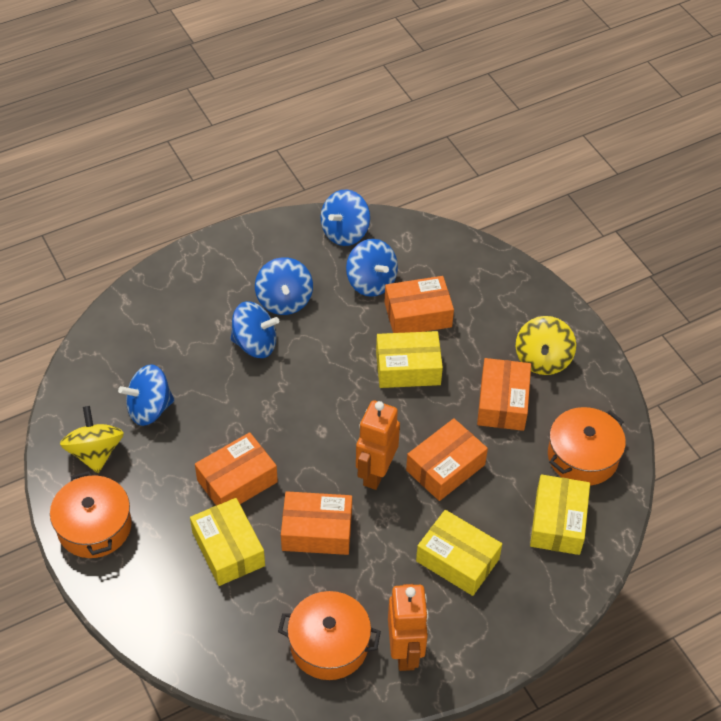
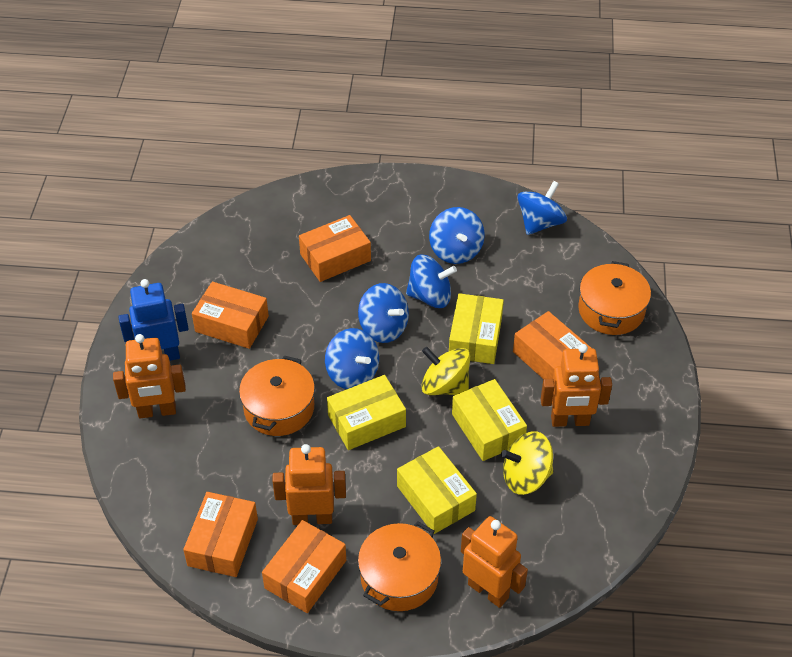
blue robot: none = 0 -> [119,279,189,361] = 1
orange robot: [356,400,400,490] [388,584,429,671] = 2 -> [113,334,186,418] [272,444,346,525] [461,516,528,608] [541,344,612,427] = 4

